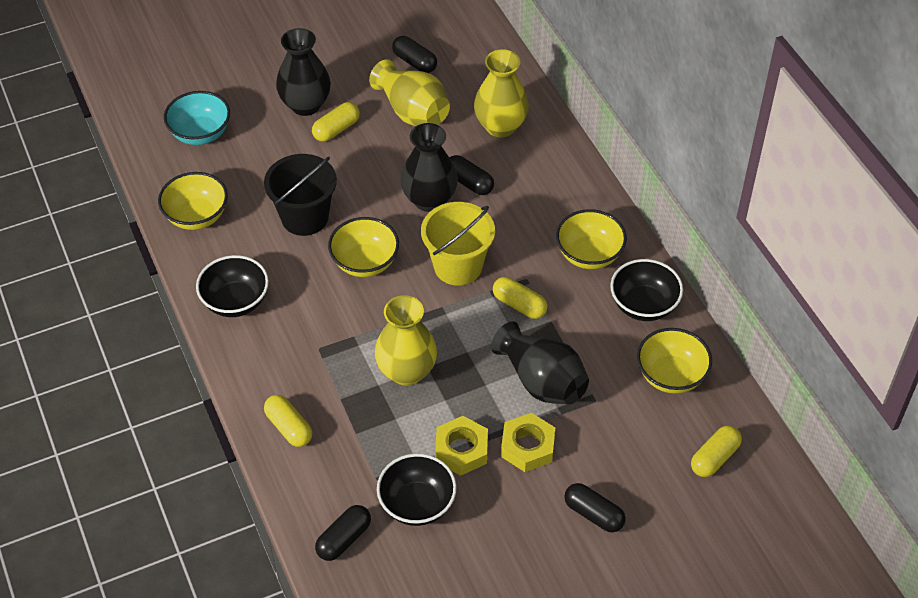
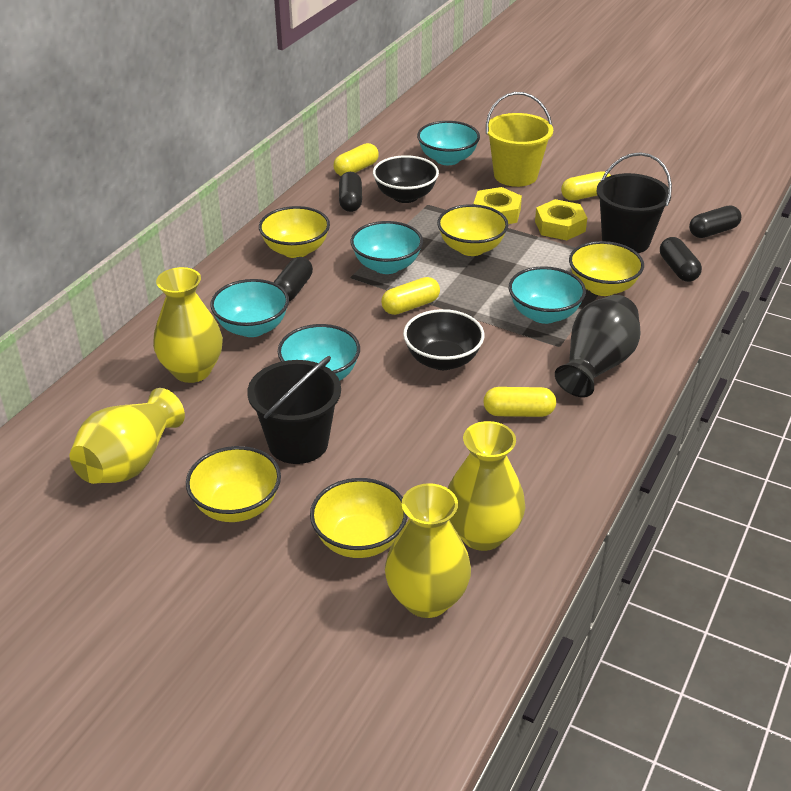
black bowl: [196,255,269,317] [377,453,457,526] [610,259,683,321] = 3 -> [373,155,439,203] [403,309,484,370] = 2
black bucket: [264,154,337,236] = 1 -> [247,356,341,464] [596,152,672,253] = 2
black vase: [276,28,331,116] [400,123,458,212] [491,321,589,404] = 3 -> [555,295,640,397] = 1
turquoise bowl: [164,91,230,145] = 1 -> [210,279,289,337] [278,324,360,381] [351,221,423,274] [417,121,480,165] [509,266,586,324] = 5
yellow bowl: [158,172,228,230] [328,217,399,277] [556,209,627,269] [637,328,712,394] = 4 -> [186,446,281,522] [259,206,330,258] [310,478,408,558] [437,204,508,256] [569,241,644,296] = 5
yellow vase: [369,59,450,126] [375,295,437,386] [474,49,529,137] = 3 -> [70,388,185,484] [153,267,223,383] [385,483,471,618] [448,421,525,551] = 4

